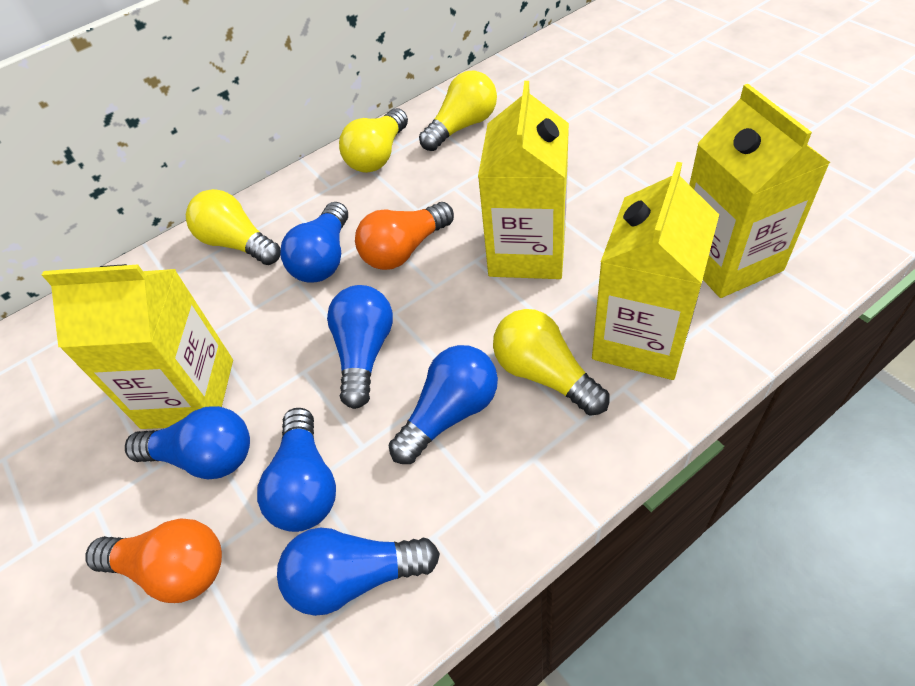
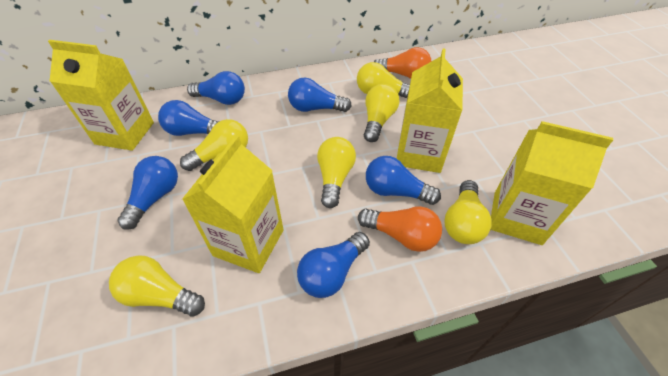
yellow light bulb: [186,189,281,265] [339,108,408,173] [419,71,497,151] [493,309,609,416] = 4 -> [109,255,205,317] [180,119,248,171] [317,137,356,208] [357,62,410,98] [364,84,399,142] [445,180,492,244] = 6

